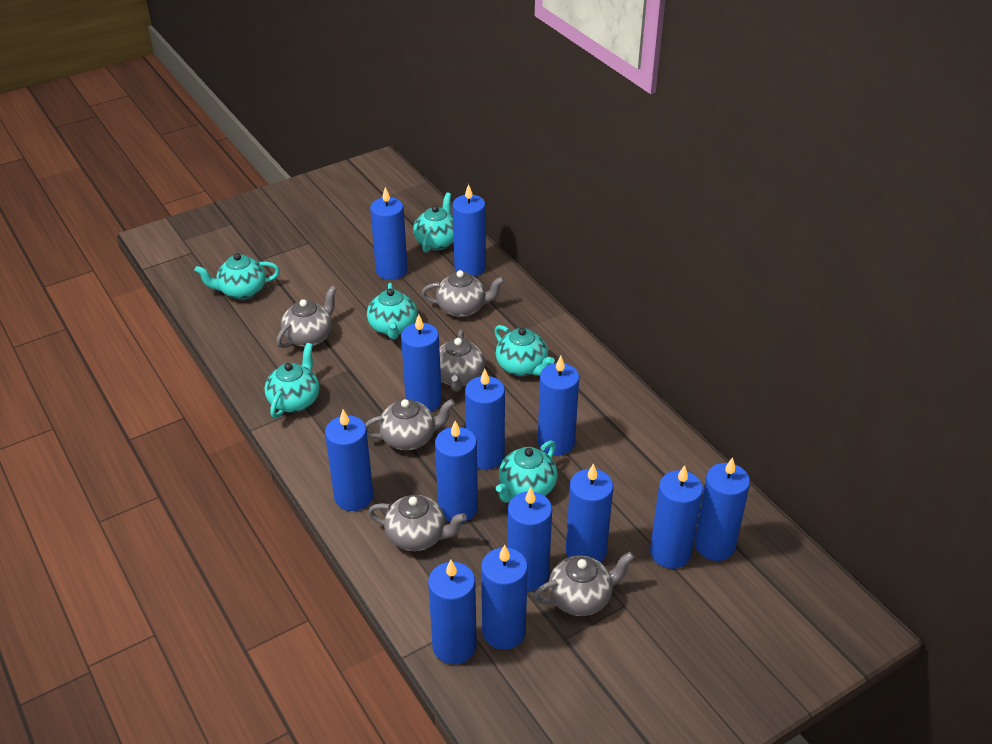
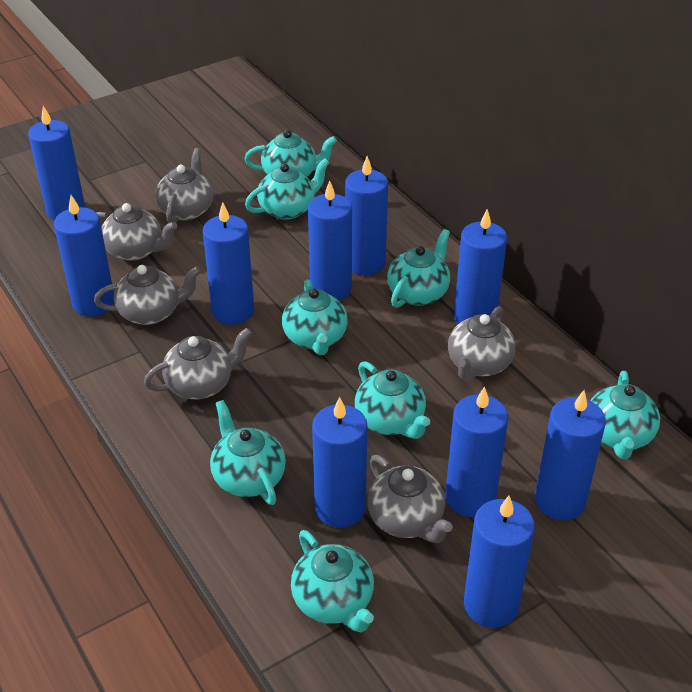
blue candle: [325,409,374,511] [370,187,408,280] [401,314,442,412] [428,560,477,664] [435,421,478,523] [453,184,486,277] [465,369,505,470] [481,545,528,650] [508,487,552,591] [538,355,579,456] [566,463,613,563] [650,465,703,569] [694,457,750,561] = 13 -> [28,106,85,220] [54,195,114,316] [203,202,254,325] [308,180,352,300] [312,397,368,528] [345,156,388,275] [446,386,508,517] [454,209,507,324] [464,496,535,628] [535,390,606,520] = 10
turquoise teapot: [195,253,280,300] [264,343,319,418] [367,283,417,340] [413,192,454,253] [494,325,555,376] [496,440,558,503] = 6 -> [210,400,286,505] [244,130,337,177] [245,158,330,220] [282,279,348,355] [291,530,374,632] [355,361,430,439] [387,229,450,308] [590,371,660,459] = 8

